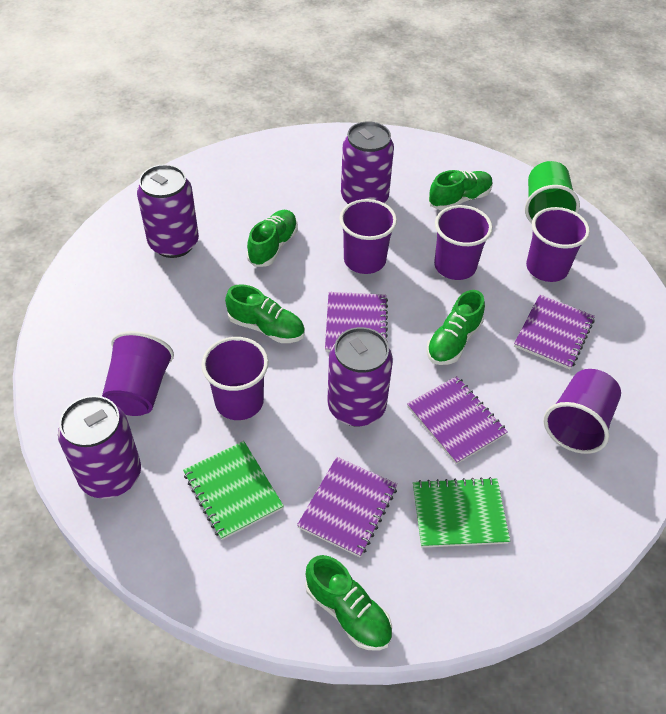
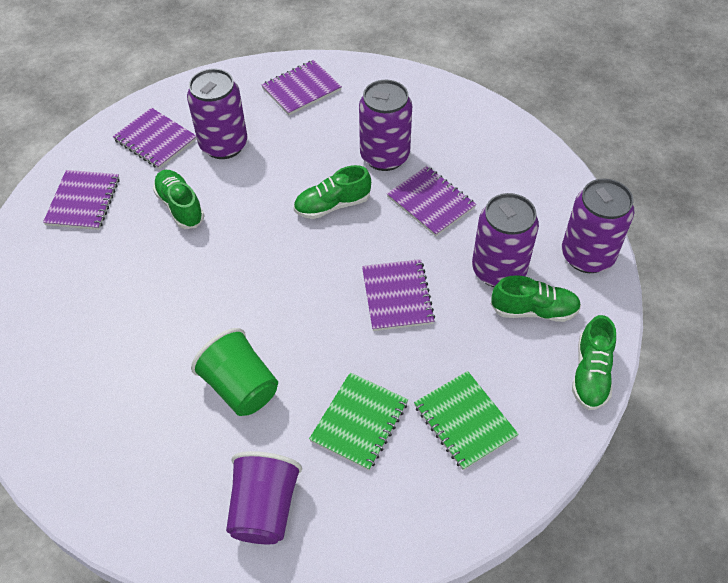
green shoe: [225,284,305,343] [247,210,298,267] [305,555,392,651] [427,290,485,365] [428,170,493,210] = 5 -> [153,170,205,229] [294,165,371,219] [491,275,581,322] [572,315,616,410] = 4
purple cup: [102,331,174,416] [201,337,268,420] [339,199,397,274] [434,205,493,280] [526,207,590,282] [544,369,621,454] = 6 -> [226,451,302,544] = 1
purple notebook: [297,457,398,557] [325,292,388,352] [407,376,508,464] [514,295,595,370] = 4 -> [43,170,119,230] [113,108,197,169] [261,60,342,115] [362,259,435,331] [387,166,476,236] = 5

